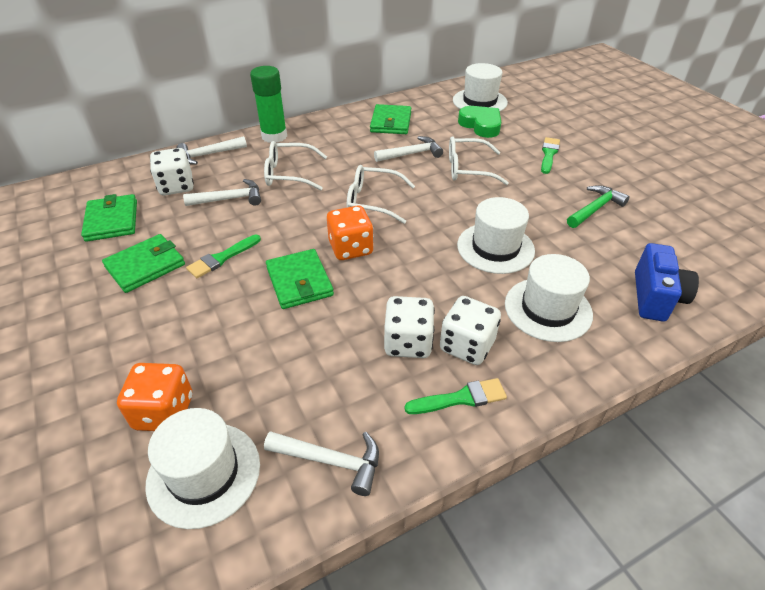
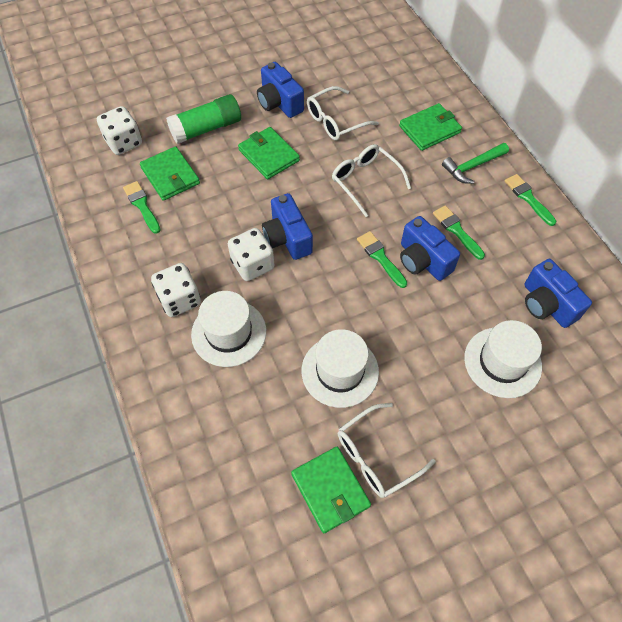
blue camera: [635,243,699,321] = 1 -> [257,62,304,118] [262,193,313,260] [400,216,460,281] [524,259,592,328] = 4
green brush: [186,235,261,278] [404,378,507,414] [541,137,560,174] = 3 -> [123,181,161,234] [357,231,407,288] [433,205,485,260] [505,174,556,226] = 4
green heart: [458,106,501,138] = 1 -> none = 0
orange dice: [117,363,192,431] [327,206,374,260] = 2 -> none = 0
white hammer: [176,136,247,165] [183,179,261,206] [264,431,379,496] [374,136,443,162] = 4 -> none = 0
white hat: [145,408,260,529] [453,63,508,111] [457,197,535,274] [505,254,593,342] = 4 -> [191,291,266,367] [302,329,379,408] [464,320,542,398] = 3

